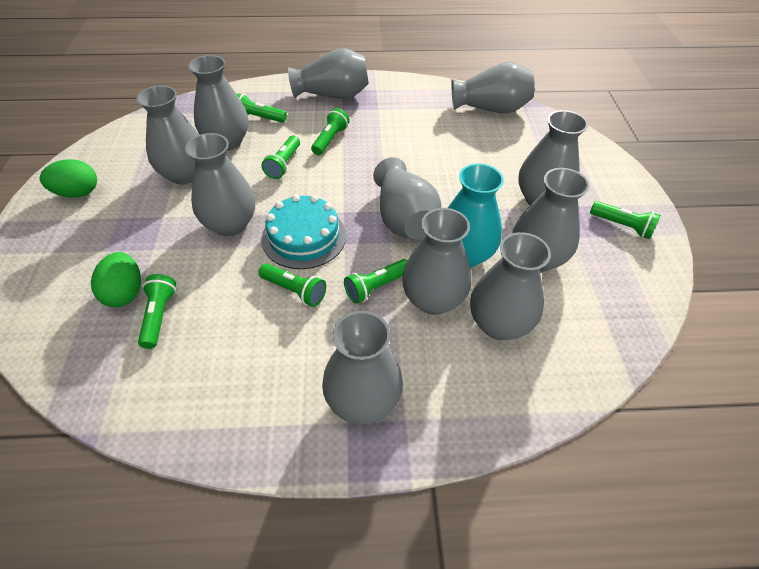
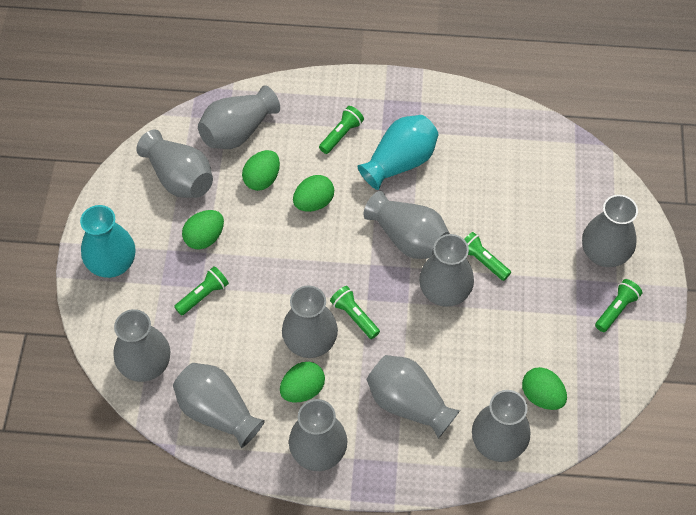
green egg: [40,159,97,198] [91,252,141,307] = 2 -> [182,210,224,249] [242,150,280,191] [280,362,325,402] [293,175,334,212] [522,367,567,410] = 5
green flashlight: [138,274,176,349] [237,94,287,123] [258,263,326,307] [262,135,300,179] [311,108,350,155] [344,259,408,304] [590,201,661,239] = 7 -> [174,266,229,316] [319,106,364,154] [330,286,380,339] [464,232,511,281] [595,279,643,332] = 5
turquoise cake: [261,194,346,269] = 1 -> none = 0
turquoise vase: [448,164,504,267] = 1 -> [80,205,136,278] [357,115,439,190] = 2

